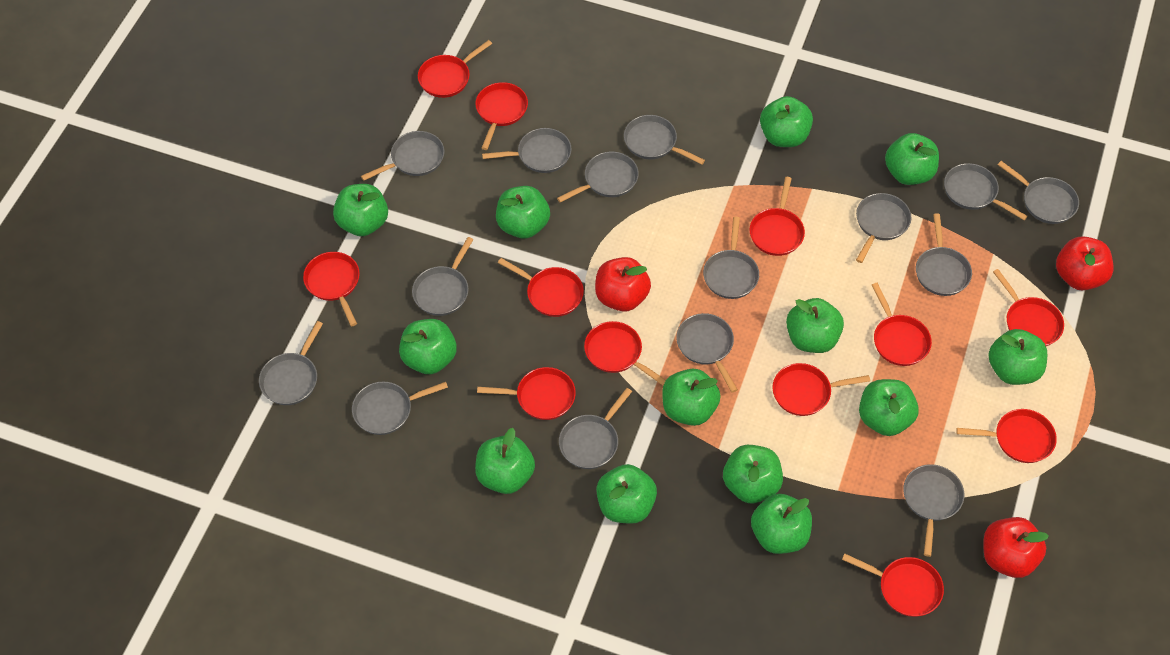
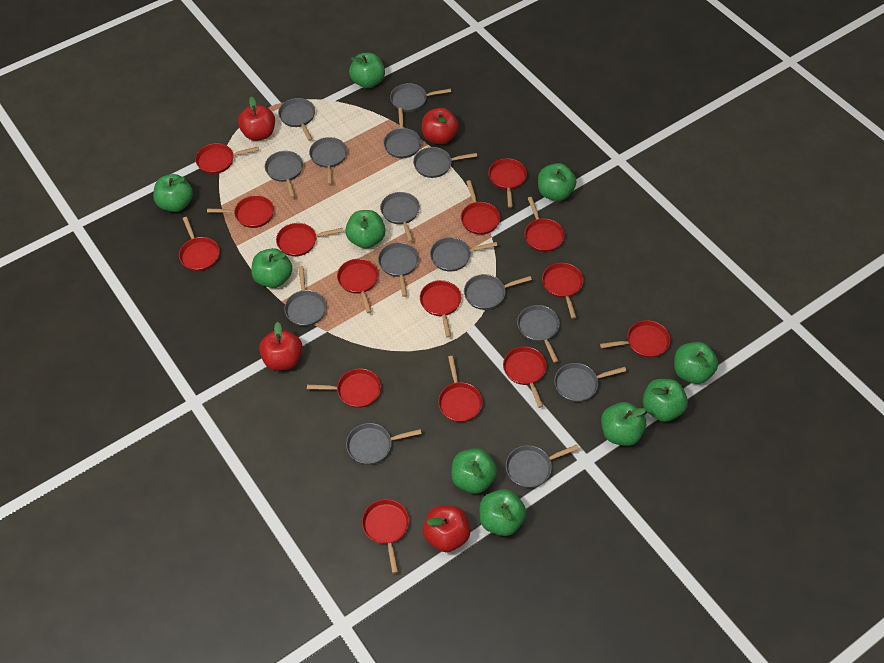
green apple: [333,184,388,236] [399,319,457,374] [475,428,535,494] [496,186,550,239] [596,464,657,524] [662,369,721,426] [723,445,783,503] [751,494,812,554] [760,96,813,147] [786,298,844,353] [859,379,919,436] [885,133,939,185] [988,329,1047,385] = 13 -> [153,174,193,212] [251,248,292,288] [345,210,385,249] [349,53,385,88] [451,448,497,494] [480,489,526,536] [538,163,576,201] [601,402,646,446] [643,379,688,422] [674,342,718,384] = 10
red apple: [595,257,651,311] [984,517,1049,578] [1056,236,1114,290] = 3 -> [238,97,275,141] [259,322,303,371] [422,108,459,144] [423,505,471,552] = 4
red pan: [303,252,360,326] [418,40,492,98] [475,82,528,150] [477,367,576,420] [498,258,584,317] [584,321,666,385] [749,177,805,256] [773,363,870,416] [842,553,944,617] [872,283,932,366] [956,409,1057,463] [993,269,1064,346] = 12 -> [179,217,220,271] [195,143,259,174] [207,195,274,228] [276,223,343,256] [307,368,381,408] [337,259,378,313] [362,499,409,573] [420,280,461,338] [438,356,483,422] [461,180,500,235] [488,158,527,207] [503,347,547,408] [524,197,565,252] [542,263,583,319] [600,320,670,358] = 15

